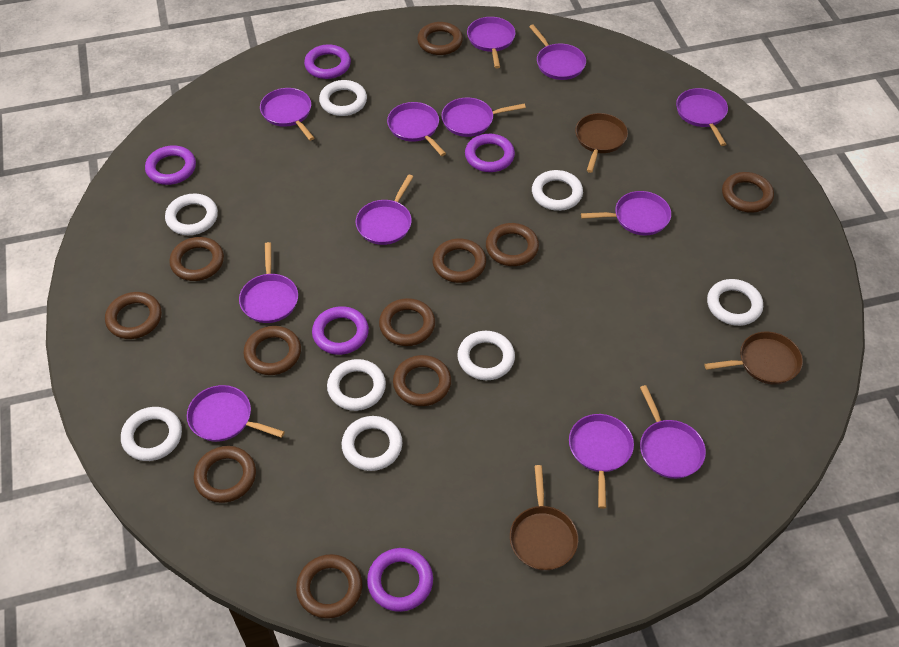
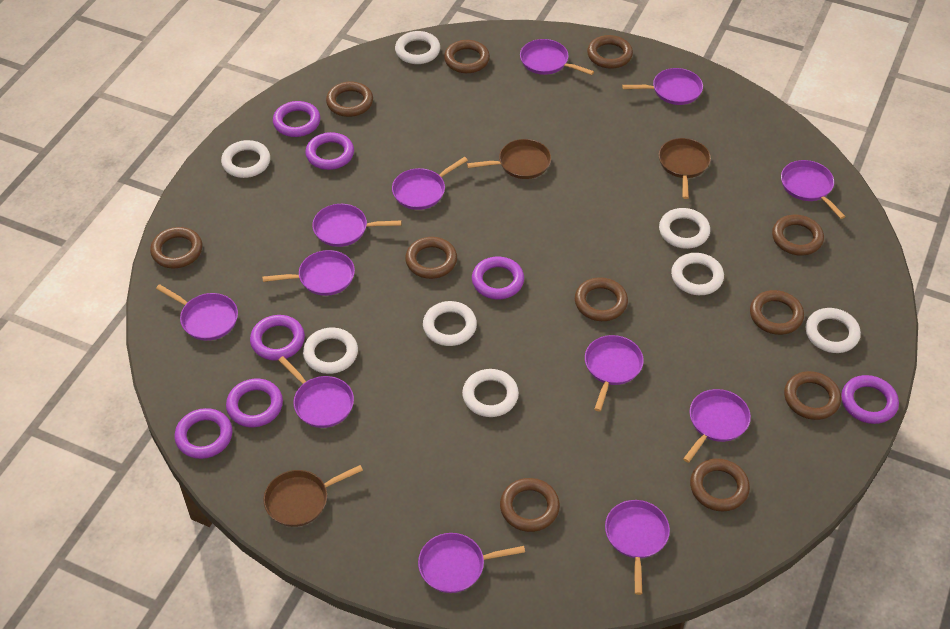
purple ring: [145,145,196,185] [304,44,351,79] [312,306,369,355] [367,548,433,612] [465,134,515,172] = 5 -> [175,408,232,459] [226,379,283,427] [250,315,305,361] [273,101,320,137] [305,132,354,170] [472,257,524,299] [841,375,899,424] = 7

